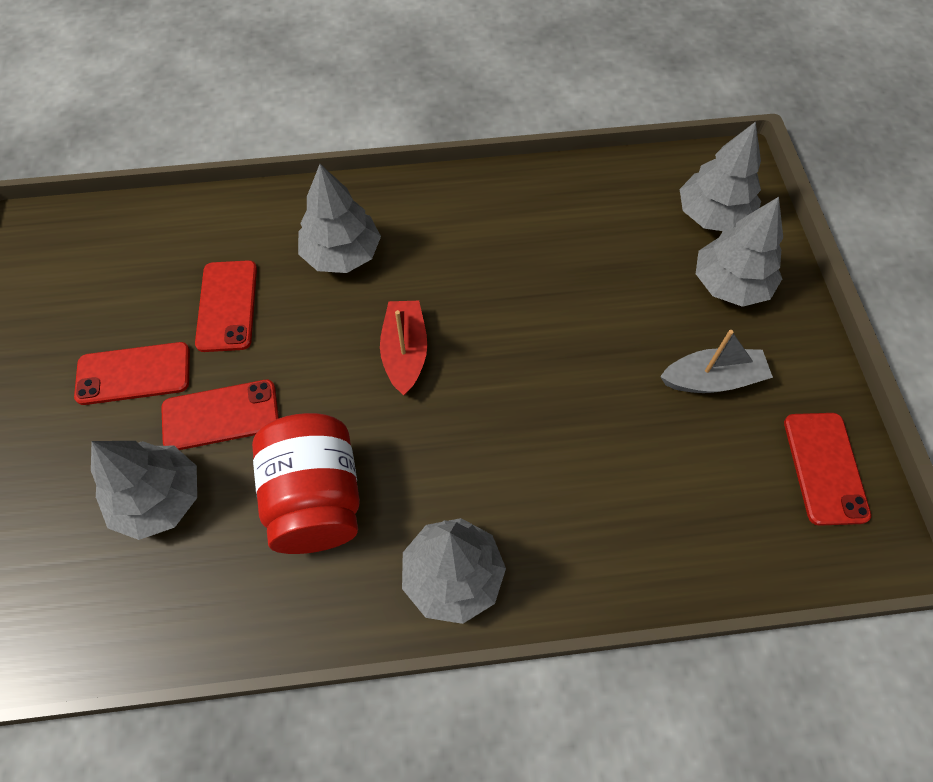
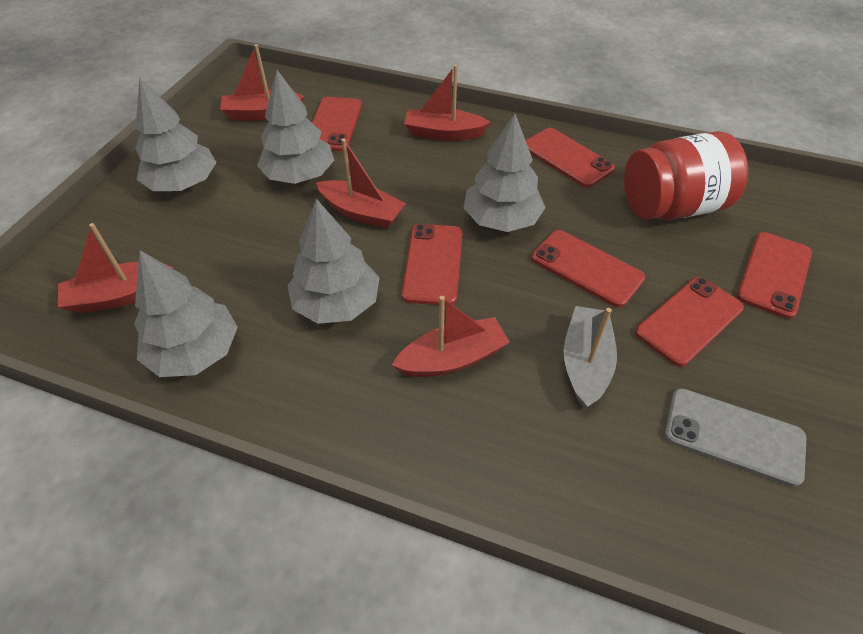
grey phone: none = 0 -> [664,388,806,487] = 1
red boat: [380,301,427,395] = 1 -> [58,223,173,313] [220,44,305,121] [316,139,406,229] [392,296,510,377] [404,64,491,141] = 5
red phone: [74,342,190,405] [161,380,279,450] [195,260,257,352] [784,413,871,526] = 4 -> [312,97,362,151] [402,224,463,305] [526,128,615,188] [532,230,645,307] [635,277,744,367] [737,232,812,319] = 6

